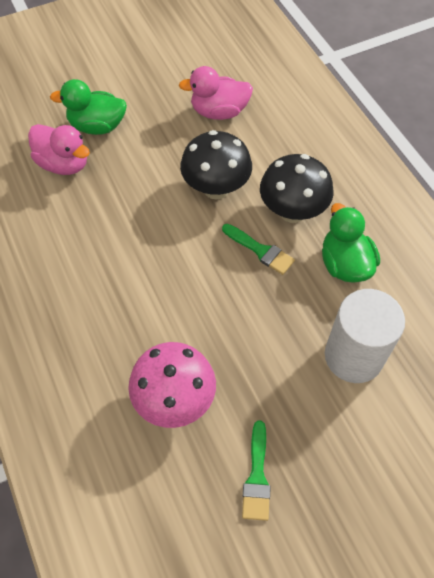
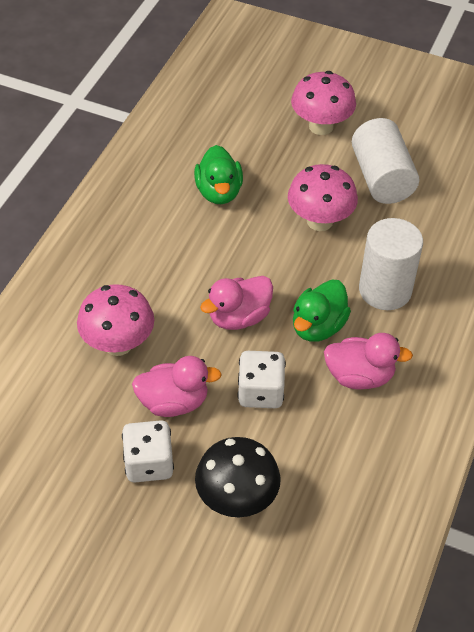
black mushroom: [180,130,252,199] [260,154,334,223] = 2 -> [195,437,281,517] = 1
green brush: [222,224,295,275] [242,420,271,521] = 2 -> none = 0
pink duck: [28,124,90,175] [179,66,253,120] = 2 -> [132,356,222,417] [200,276,273,330] [324,333,413,390] = 3
pink mushroom: [128,342,216,428] = 1 -> [77,284,154,356] [288,164,358,231] [291,71,356,135] = 3
white cylinder: [325,289,405,383] = 1 -> [352,118,419,204] [359,218,423,310] = 2
white dice: none = 0 -> [122,420,174,482] [238,351,286,408] = 2

